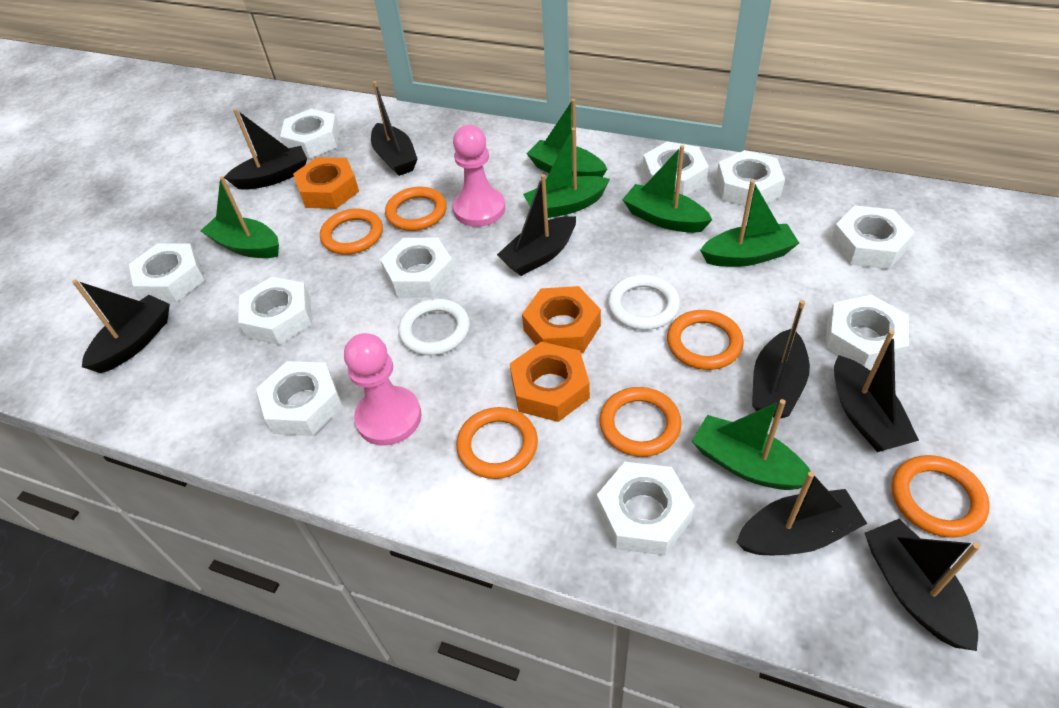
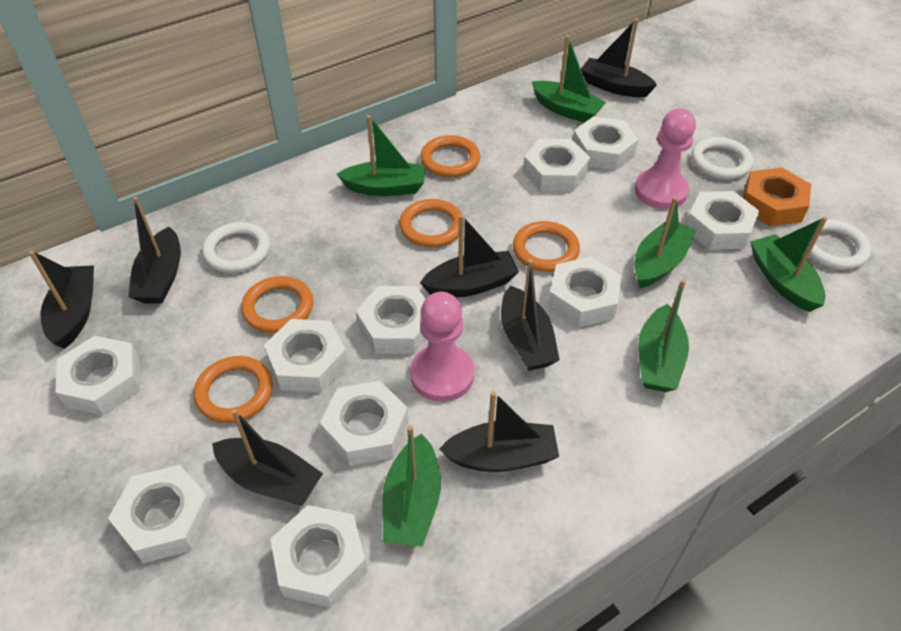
black boat: [72,279,170,373] [224,109,307,190] [371,81,417,176] [497,174,576,276] [736,471,867,555] [752,300,810,419] [834,330,919,452] [865,519,980,651] = 8 -> [29,251,94,349] [128,197,181,304] [212,409,323,506] [420,215,519,297] [439,391,559,472] [501,259,560,371] [581,18,657,97] = 7
orange nut: [293,157,359,209] [510,342,590,422] [522,286,601,353] = 3 -> [743,167,811,226] = 1
orange ring: [320,209,383,255] [385,187,447,231] [456,407,538,479] [599,387,682,457] [667,310,744,370] [892,455,990,538] = 6 -> [194,356,273,423] [241,276,313,333] [399,199,462,247] [420,135,480,177] [513,221,580,272] = 5
white ring: [398,299,470,356] [608,275,680,330] = 2 -> [202,222,270,273] [692,137,753,179] [808,219,871,270] = 3

